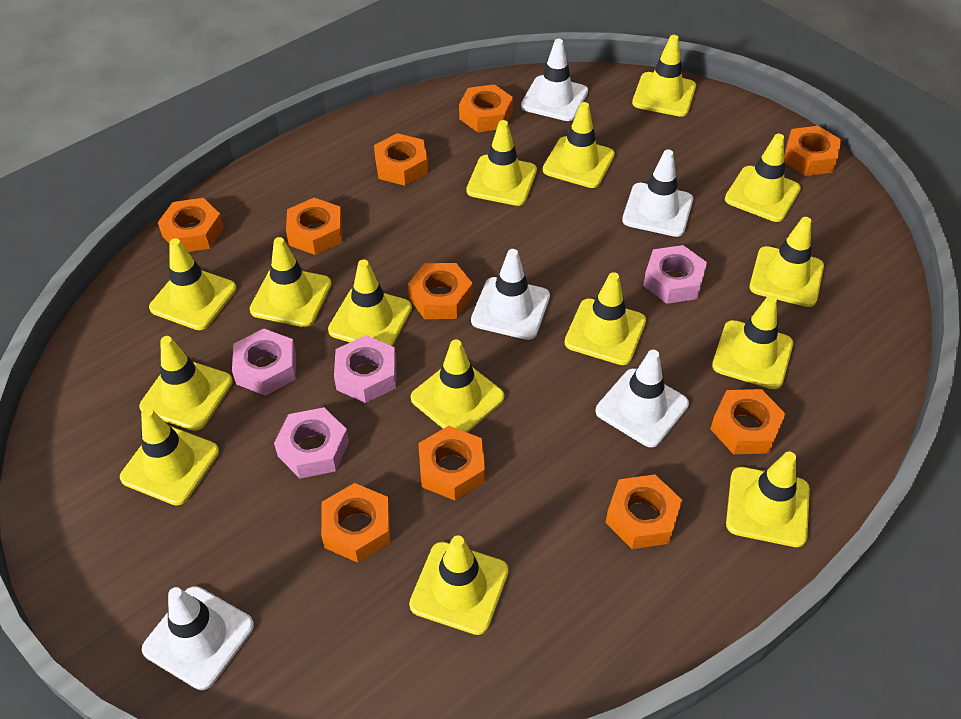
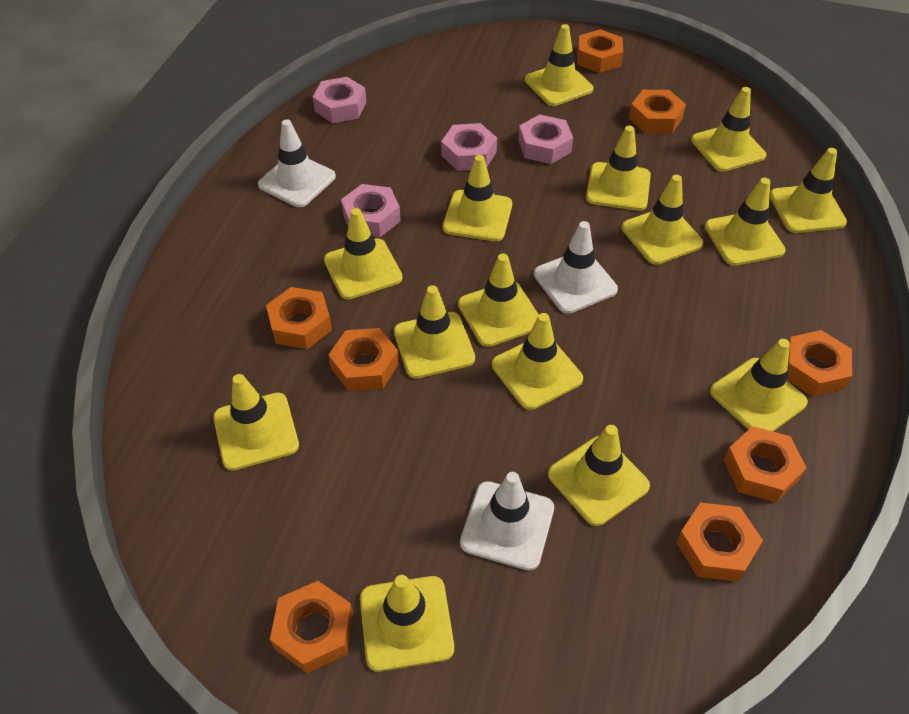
orange nut: [158,198,224,252] [286,198,342,255] [321,483,391,563] [374,133,428,186] [408,263,473,319] [418,426,485,500] [459,84,513,132] [605,474,682,549] [710,389,786,454] [784,126,841,176] = 10 -> [266,287,332,349] [270,581,353,673] [329,328,399,391] [577,29,624,73] [629,90,686,134] [676,502,763,582] [724,426,807,502] [787,330,852,397] = 8
white traffic cone: [142,586,254,690] [471,249,550,340] [521,39,588,121] [596,350,689,447] [622,150,693,237] = 5 -> [258,120,336,207] [460,472,554,571] [534,221,618,314] = 3

